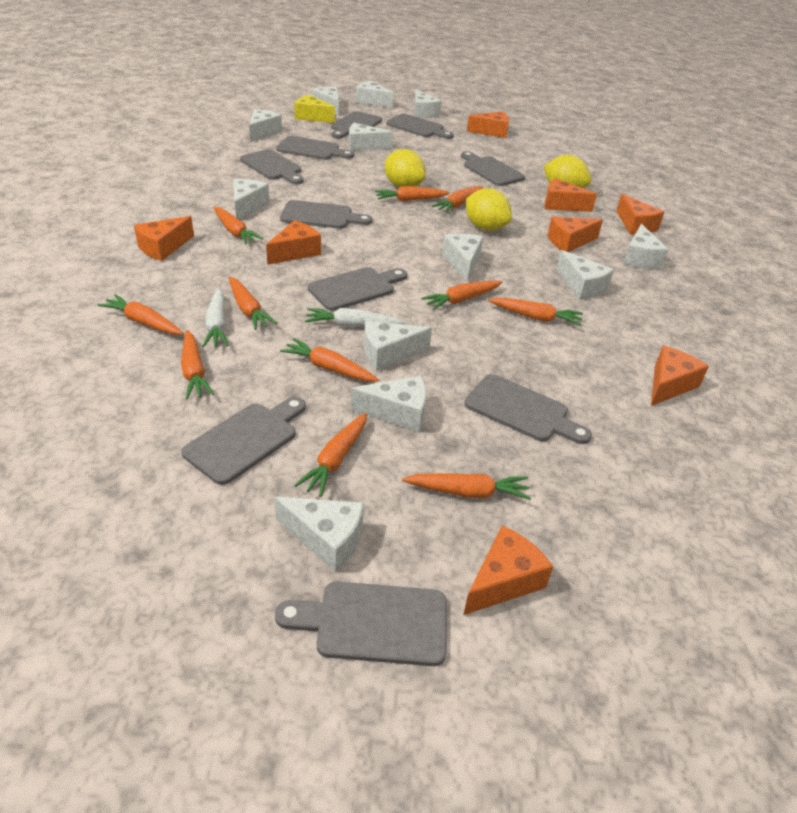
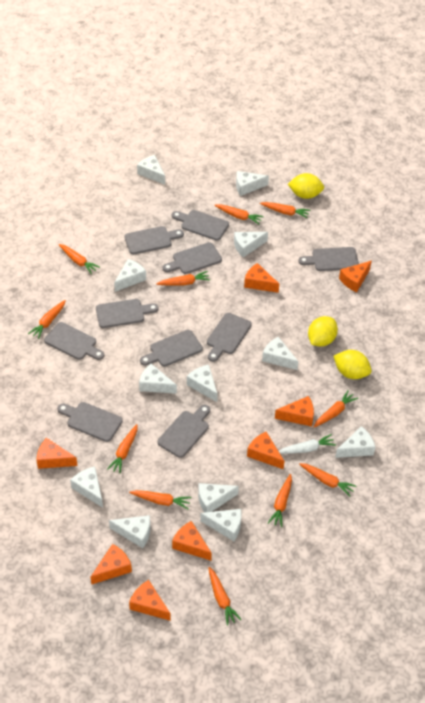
white carrot: [202,288,229,347] [305,308,405,327] = 2 -> [279,434,336,454] = 1
yellow cheese: [294,95,335,123] = 1 -> none = 0

